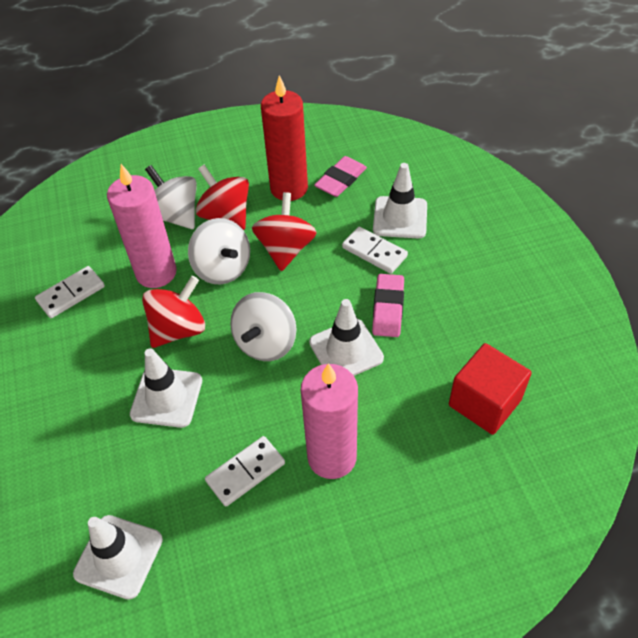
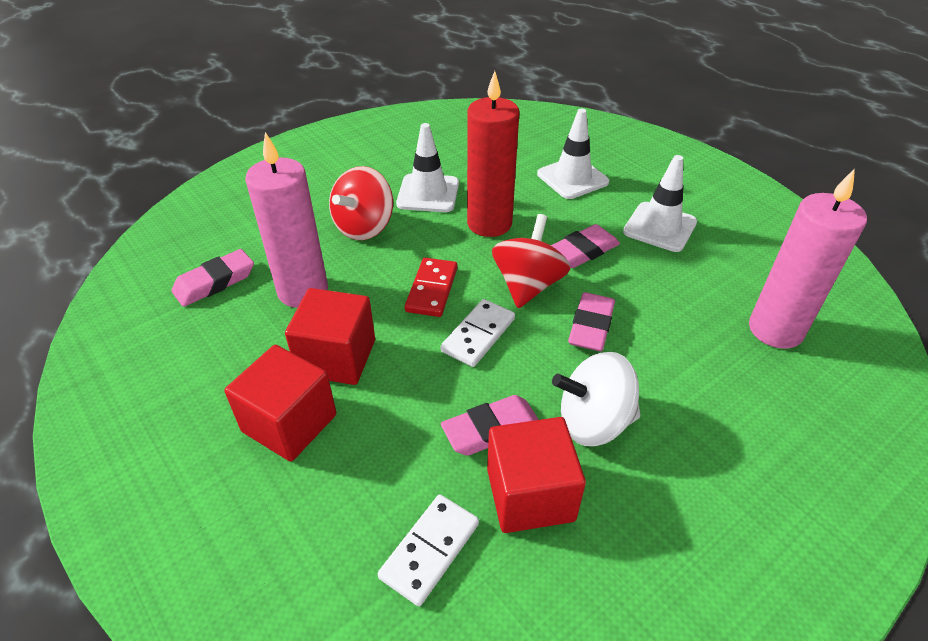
pink eraser: [314,156,367,197] [372,274,404,337] = 2 -> [171,249,254,307] [441,395,539,456] [551,224,620,268] [568,292,615,351] = 4
red cube: [449,343,532,435] = 1 -> [224,345,336,462] [285,288,375,385] [487,417,586,533] = 3
red domino: none = 0 -> [405,258,458,317] = 1
red spinning top: [142,276,205,348] [195,165,249,230] [252,192,317,271] = 3 -> [329,166,393,240] [492,214,571,308] = 2
white domino: [35,266,105,318] [205,436,285,507] [342,226,408,274] = 3 -> [378,495,479,606] [441,299,515,367] = 2
white spinning top: [145,165,197,229] [188,218,250,284] [230,292,296,361] = 3 -> [552,352,640,446] = 1
white traffic cone: [73,515,163,600] [130,348,202,428] [309,299,384,376] [373,163,427,238] = 4 -> [396,123,459,212] [537,109,609,199] [623,155,697,252] = 3

